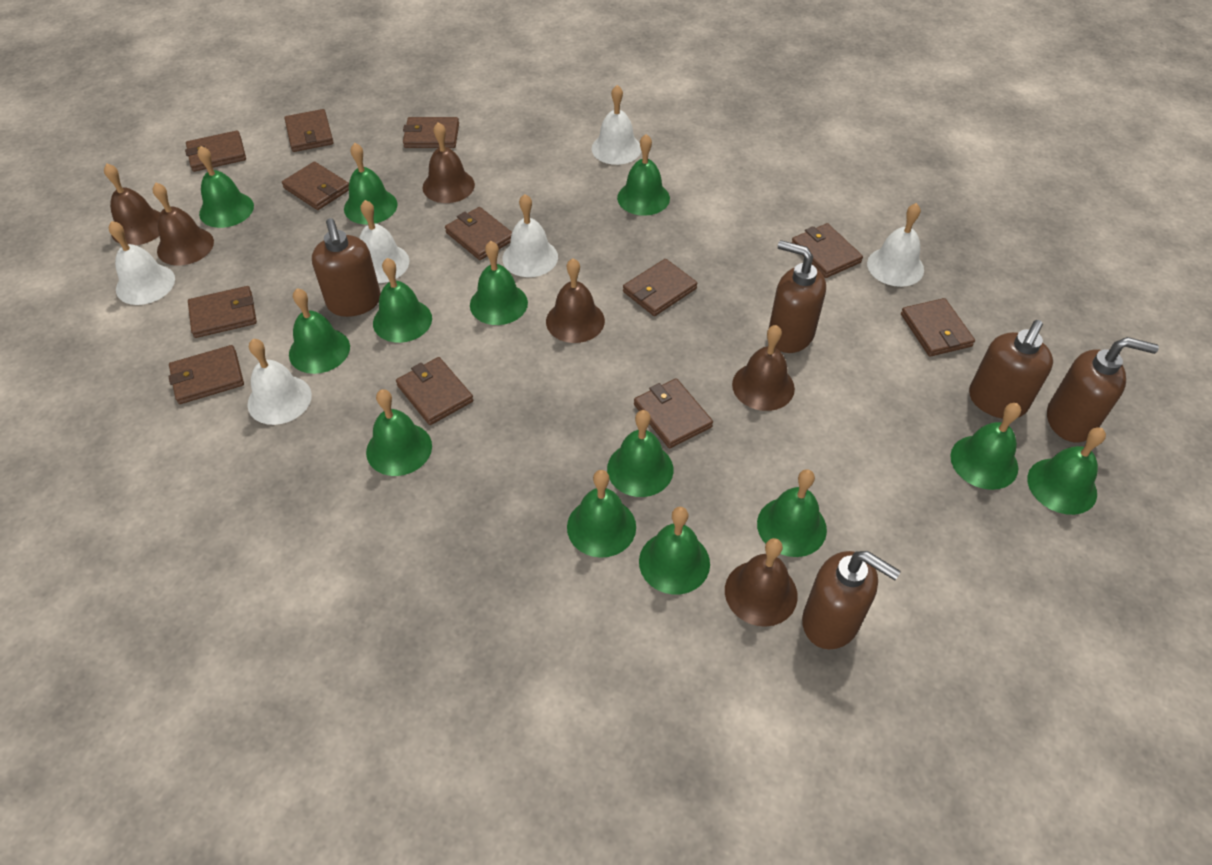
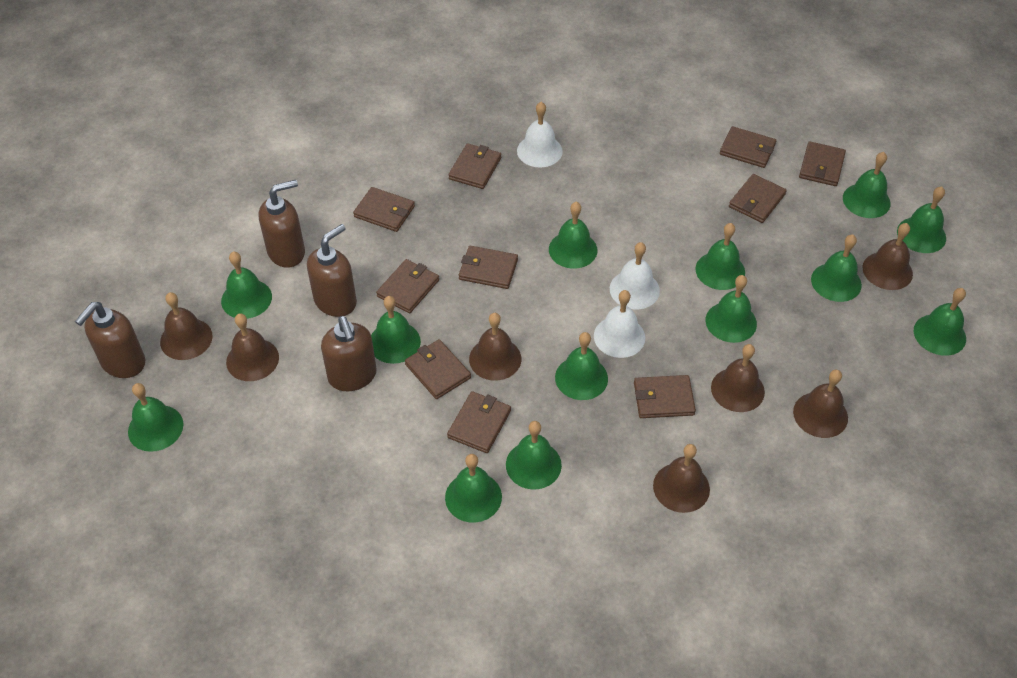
brown bell: [104,163,161,245] [153,183,214,265] [423,122,475,203] [546,258,605,343] [725,538,798,627] [732,325,795,411] = 6 -> [160,292,213,360] [226,313,279,381] [469,313,521,380] [653,444,710,513] [711,344,765,412] [793,370,848,438] [862,223,913,290] = 7
brown soap dispenser: [312,218,381,317] [769,240,826,353] [802,551,901,649] [969,320,1053,419] [1047,337,1159,443] = 5 -> [75,302,145,378] [259,180,305,268] [307,224,357,317] [321,316,377,391] = 4
brown wallet: [168,345,244,404] [185,130,246,172] [188,286,257,338] [282,161,349,210] [284,109,334,152] [396,357,473,425] [403,117,459,148] [445,207,512,260] [623,259,697,316] [634,378,713,448] [791,223,863,278] [901,298,975,357] = 12 -> [353,187,415,232] [376,259,439,313] [405,339,471,399] [447,391,511,453] [449,143,501,189] [459,246,518,289] [634,375,696,418] [720,126,776,168] [729,174,787,223] [799,141,846,186] = 10
white bell: [109,221,175,305] [247,339,312,425] [359,200,410,283] [503,194,558,277] [592,85,641,165] [867,203,924,287] = 6 -> [517,102,563,167] [594,290,645,358] [610,242,660,309] = 3

